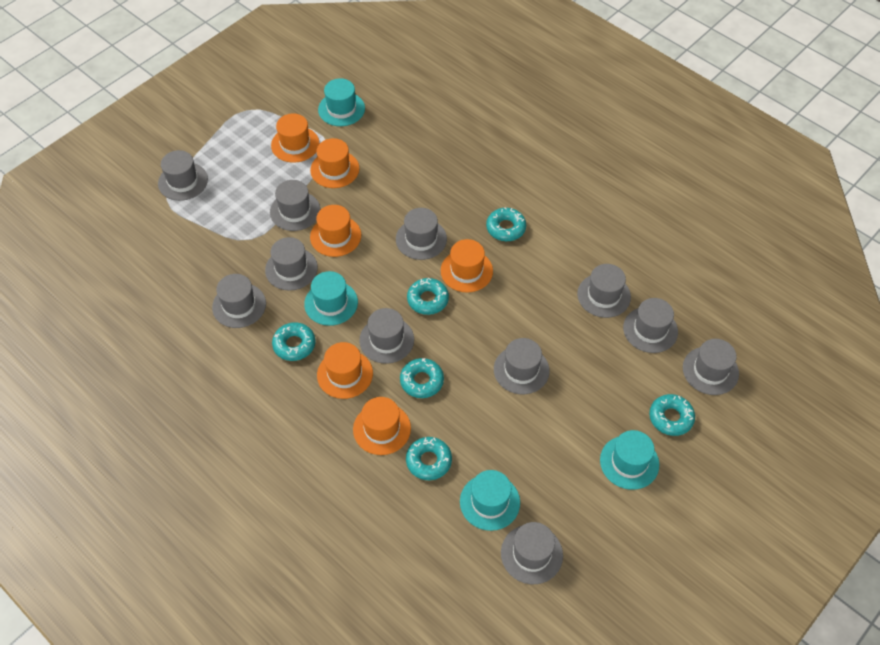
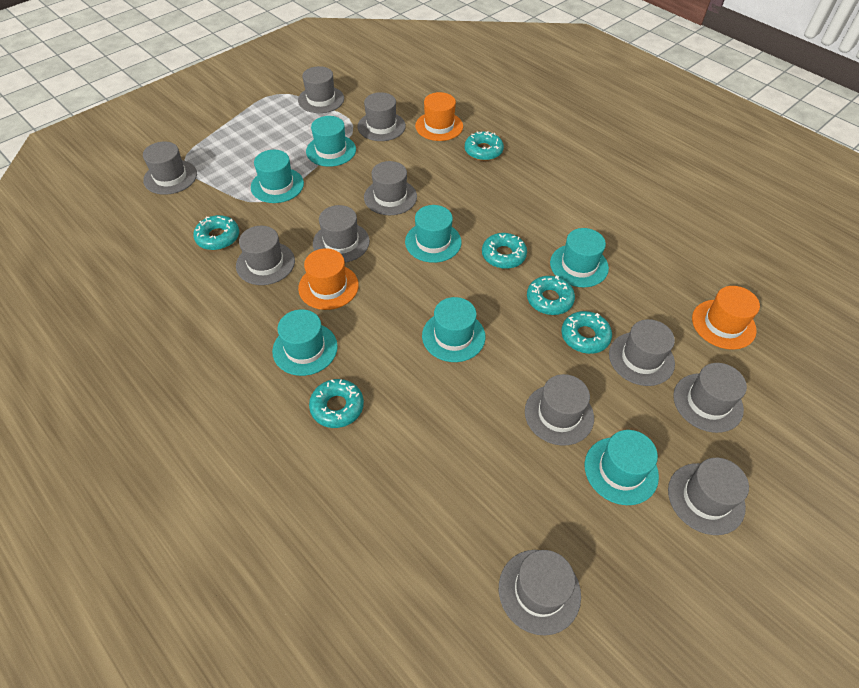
orange hat: [271,113,319,163] [310,138,360,188] [310,205,361,257] [317,342,373,399] [353,397,411,455] [441,239,493,293] = 6 -> [298,248,359,310] [415,92,463,141] [692,286,760,350] = 3
turquoise hat: [304,271,358,326] [318,78,365,126] [460,470,520,531] [600,430,659,490] = 4 -> [251,150,304,203] [272,309,338,376] [306,116,356,167] [405,205,462,263] [422,297,485,362] [550,228,609,287] [585,430,659,505] = 7

